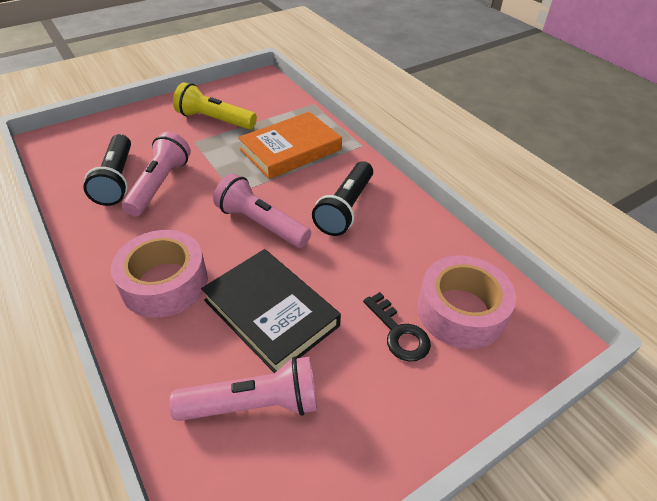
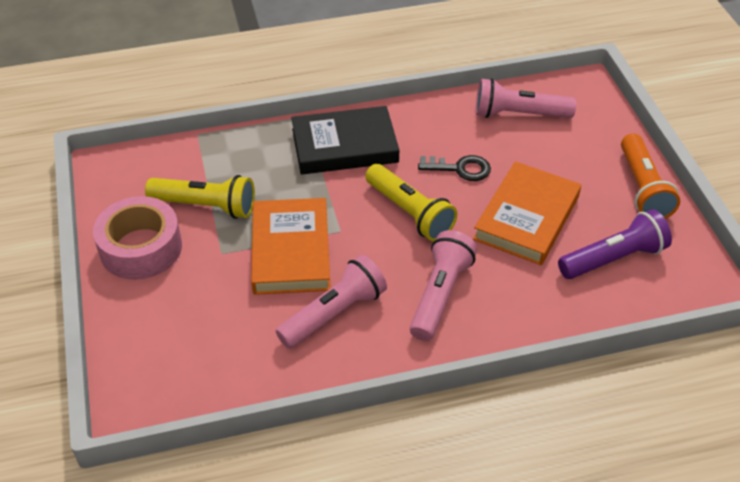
black flashlight: [84,134,131,206] [312,161,373,236] = 2 -> none = 0
orange book: [238,112,342,179] = 1 -> [251,198,331,295] [473,161,581,265] = 2
orange flashlight: none = 0 -> [621,133,680,219] = 1
pink tape: [111,230,208,318] [417,255,516,349] = 2 -> [93,196,182,280] = 1
purple flashlight: none = 0 -> [558,209,672,279] = 1
yellow flashlight: [173,82,257,130] = 1 -> [145,175,255,219] [365,164,457,241] = 2

